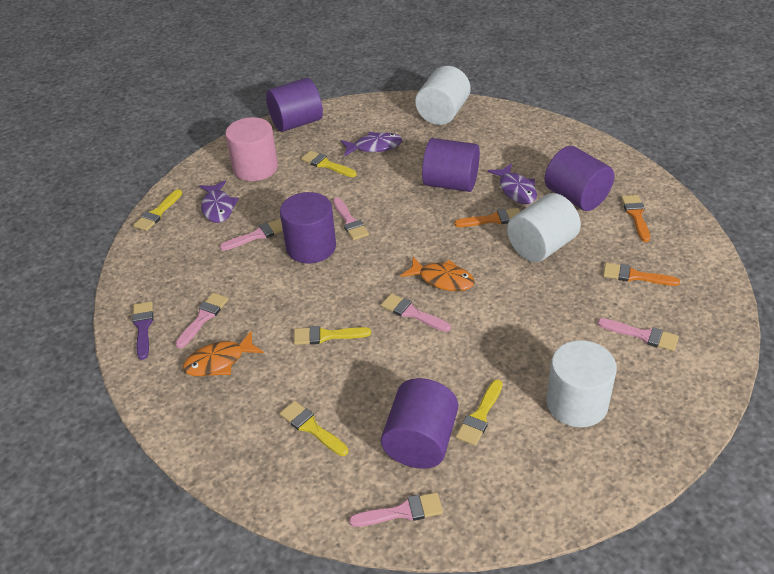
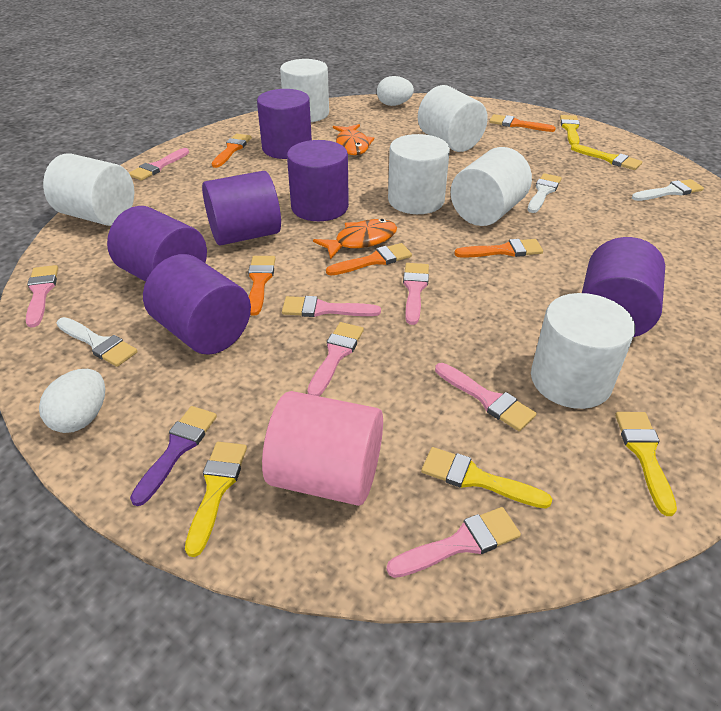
orange brush: [454,208,520,227] [603,263,680,286] [621,195,650,242] = 3 -> [212,134,252,168] [248,256,275,316] [326,243,412,275] [454,239,543,258] [489,114,556,132] = 5
pink brush: [175,293,228,348] [220,219,283,251] [333,198,369,240] [349,492,443,527] [381,293,451,332] [597,318,679,351] = 6 -> [26,265,58,328] [129,148,189,181] [282,296,381,317] [307,322,364,396] [387,507,521,578] [403,263,429,325] [435,363,536,431] = 7
purple cylinder: [266,78,323,132] [280,192,336,263] [381,378,458,469] [422,138,480,192] [544,146,614,211] = 5 -> [107,206,207,282] [143,254,251,355] [202,171,281,246] [257,89,312,159] [287,140,349,221] [582,237,665,337] = 6
purple fish: [199,181,239,223] [341,132,402,156] [488,163,537,204] = 3 -> none = 0
white brush: none = 0 -> [57,317,138,367] [527,173,562,213] [632,179,704,201] = 3
white cylinder: [415,66,471,125] [507,193,581,262] [546,340,617,428] = 3 -> [43,153,134,226] [280,59,329,122] [388,134,450,214] [418,85,488,152] [451,147,532,226] [531,293,635,409] = 6
white egg: none = 0 -> [39,369,105,433] [377,76,414,106] = 2

